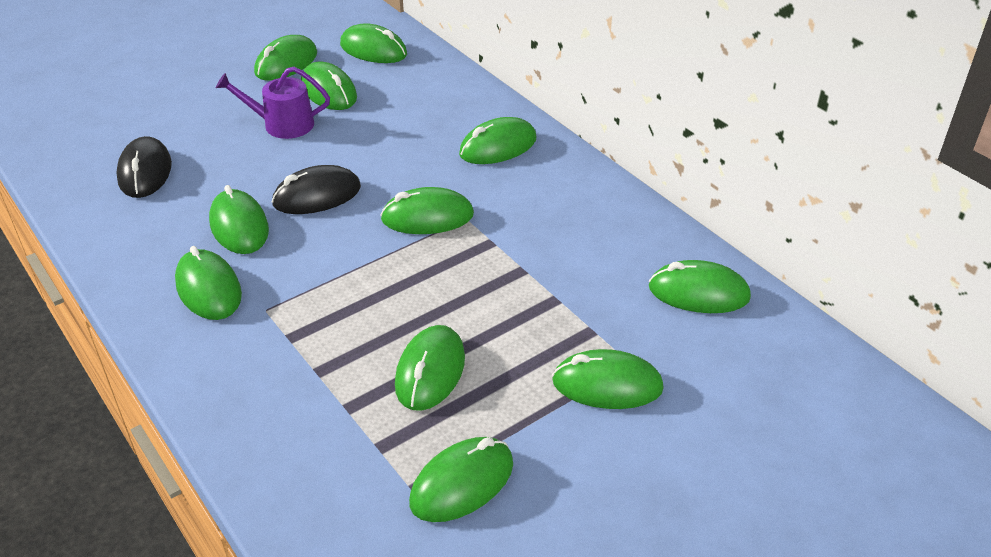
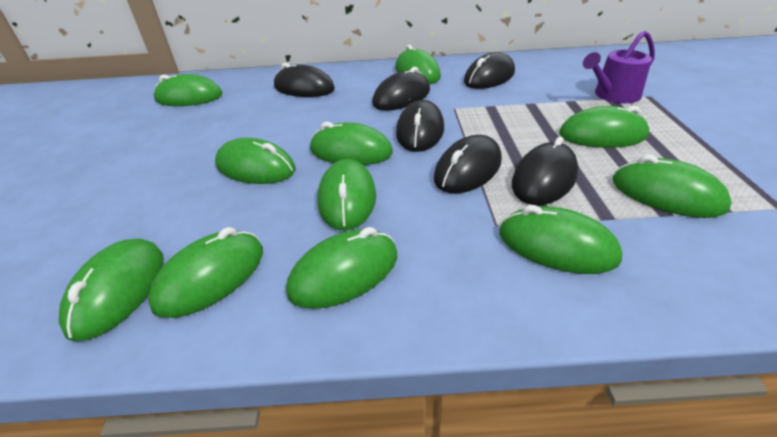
black mouse: [116,136,172,198] [272,165,361,214] = 2 -> [274,63,335,97] [372,67,430,111] [396,100,444,152] [434,135,502,193] [464,52,515,89] [512,137,578,205] = 6

